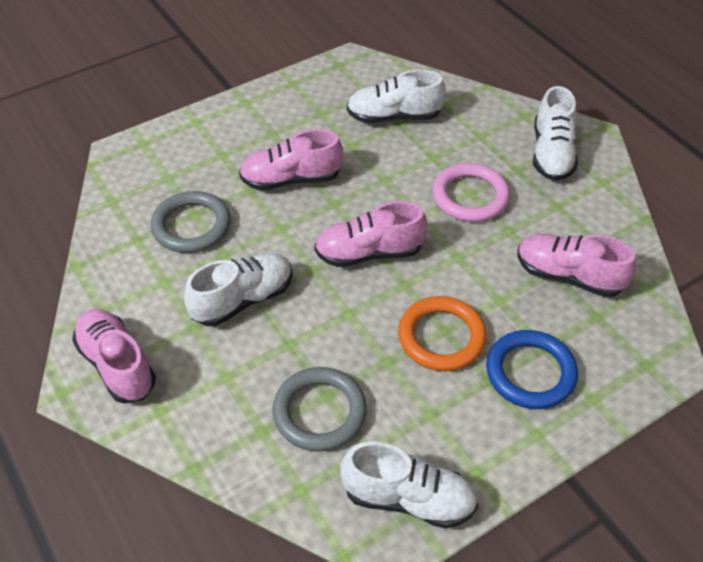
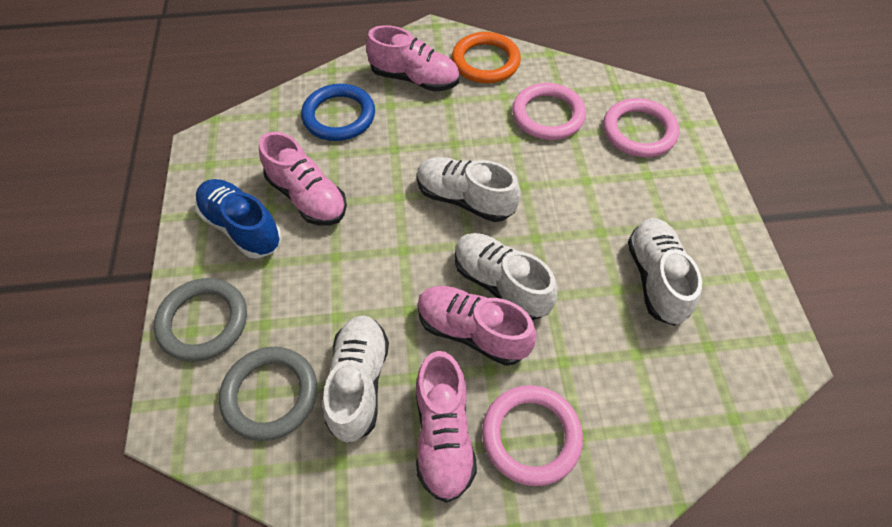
blue shoe: none = 0 -> [195,179,282,258] = 1
pink ring: [433,163,510,222] = 1 -> [482,385,583,486] [512,83,586,140] [603,98,679,157] = 3

